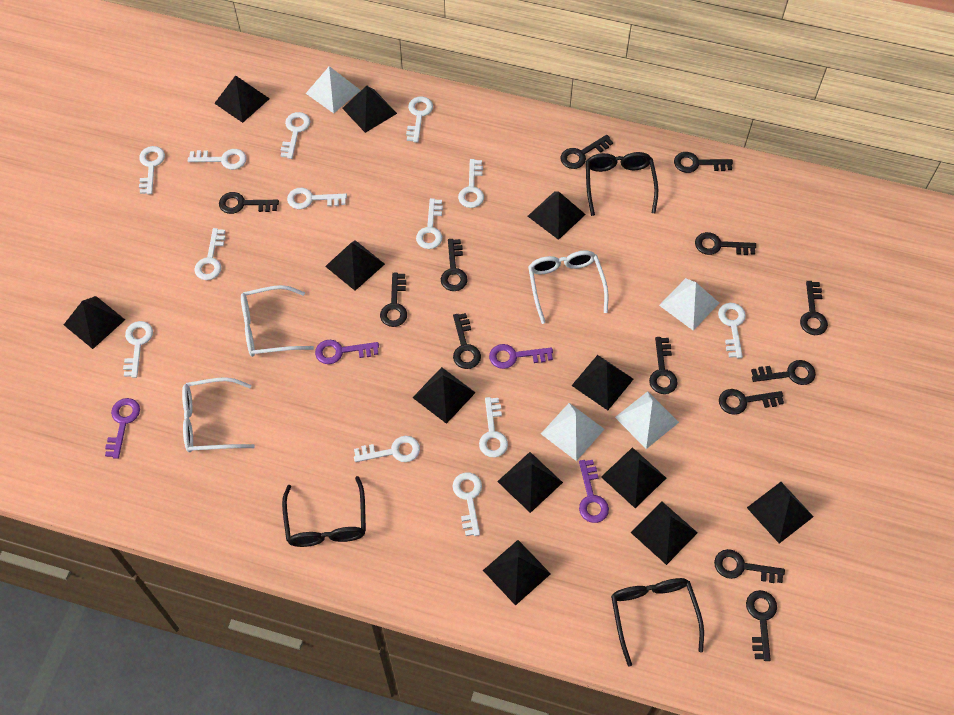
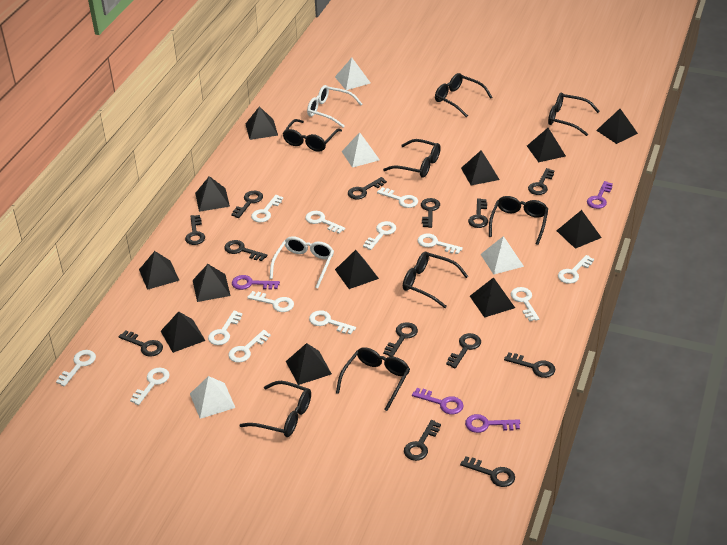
black glasses: [282,476,366,547] [586,152,658,216] [611,578,704,667] = 3 -> [239,381,311,437] [282,119,342,152] [336,347,410,411] [383,139,441,178] [403,252,468,308] [435,73,492,118] [489,196,548,245] [548,93,600,136] = 8
white glasses: [182,377,255,452] [241,285,314,357] [528,250,608,324] = 3 -> [270,236,334,289] [307,85,362,128] = 2

